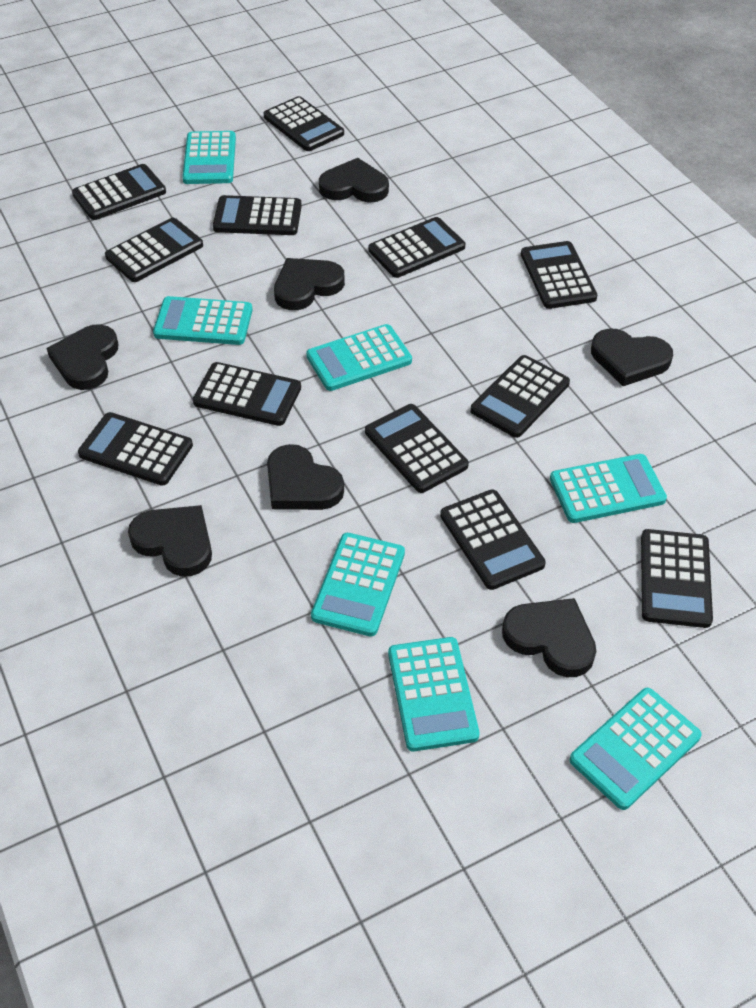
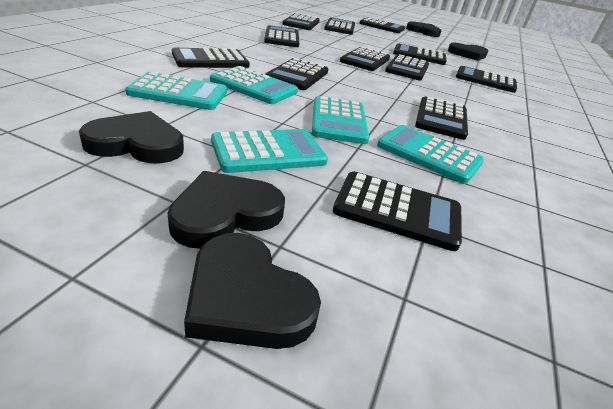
black heart: [46,324,118,390] [128,505,212,576] [267,444,344,510] [274,258,345,310] [319,158,389,203] [502,598,596,677] [591,328,673,386] = 7 -> [79,111,184,163] [167,171,285,249] [184,233,321,349] [406,21,442,37] [448,43,488,61] = 5
turquoise calculator: [153,296,253,345] [182,131,236,184] [306,324,412,391] [311,533,405,637] [388,637,480,751] [550,454,667,523] [570,688,702,810] = 7 -> [125,72,227,110] [210,66,298,104] [211,129,328,173] [312,96,369,144] [377,125,484,184] = 5

